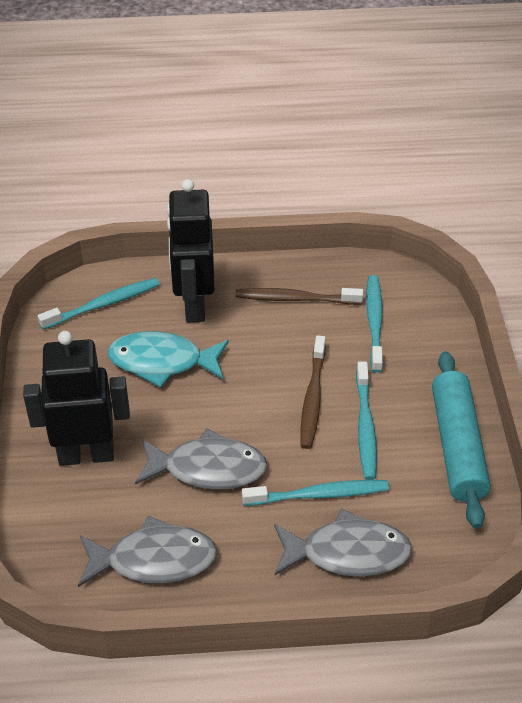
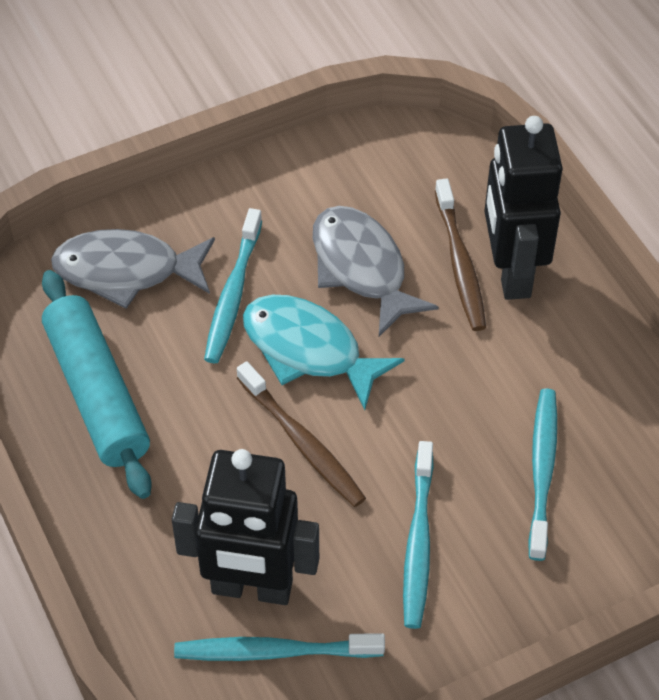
grey fish: [78,516,217,587] [135,428,268,490] [274,509,412,577] = 3 -> [51,229,215,309] [313,206,439,337] = 2

